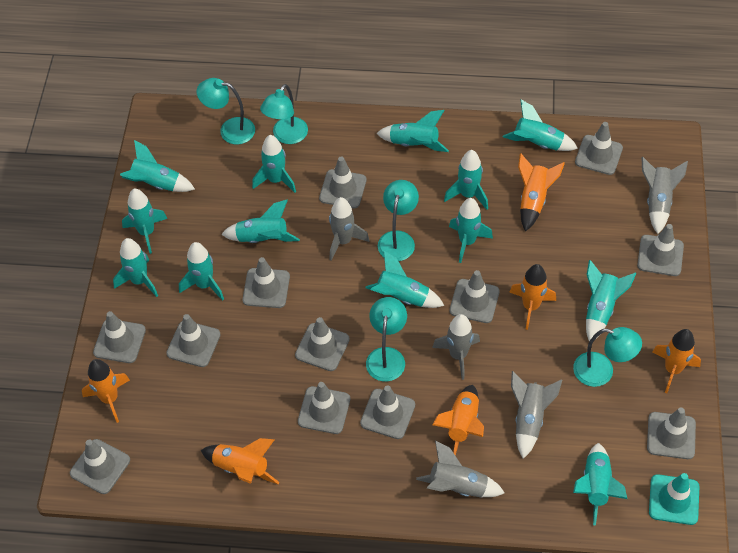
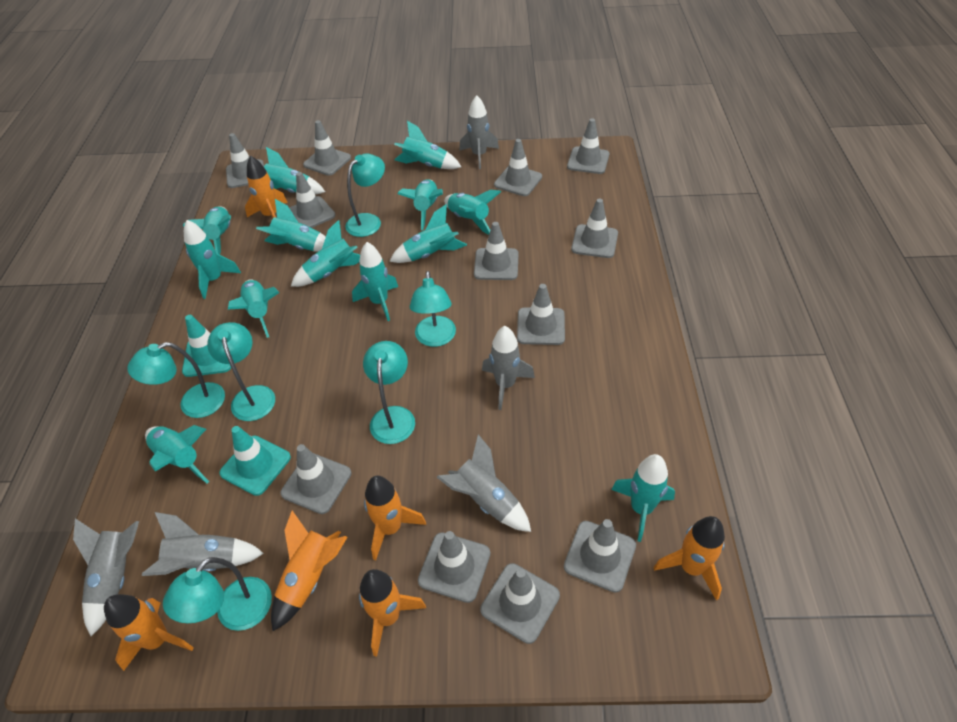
turquoise lamp: [196,78,255,144] [260,84,308,144] [366,297,407,381] [378,180,419,261] [573,327,642,387] = 5 -> [127,342,225,418] [163,557,272,631] [207,322,275,421] [345,153,385,237] [363,341,415,444] [410,271,456,347] = 6
turquoise traffic cone: [649,473,699,525] = 1 -> [182,315,231,377] [219,426,291,496] = 2

